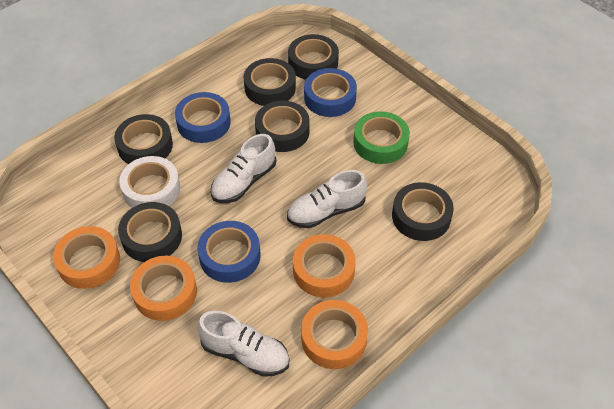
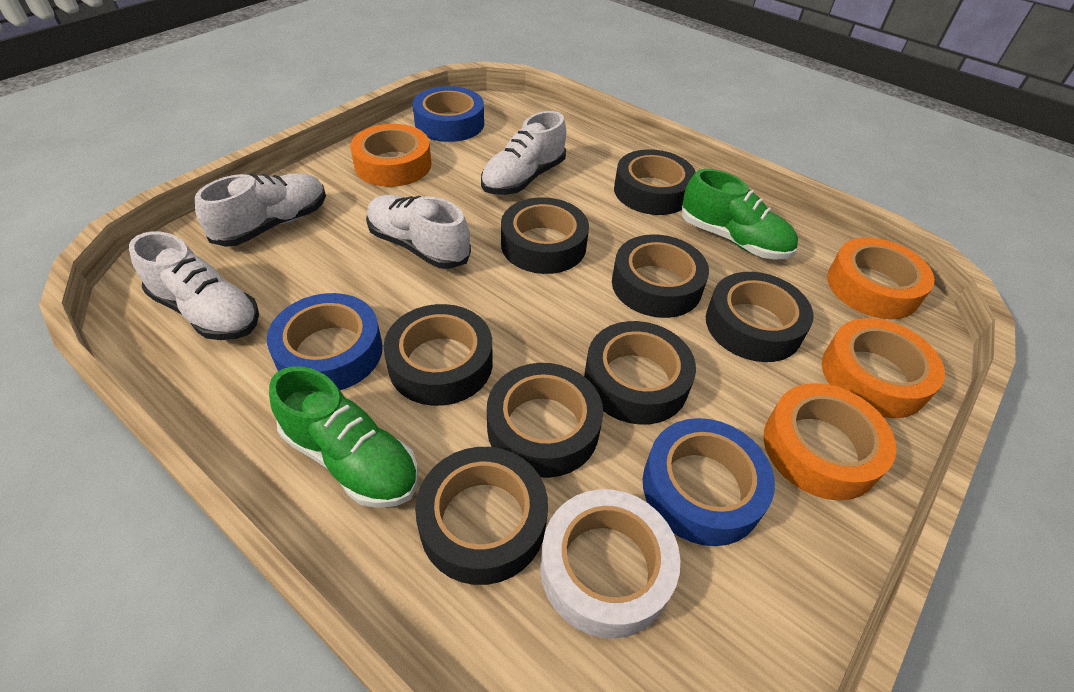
black tape: [114,114,173,164] [118,202,182,262] [244,58,296,106] [255,101,310,152] [288,34,339,80] [392,182,454,241] = 6 -> [383,304,493,406] [415,447,548,585] [487,363,603,478] [501,197,589,274] [584,321,696,425] [612,235,709,318] [614,149,695,215] [706,272,813,362] = 8
green shoe: none = 0 -> [269,366,418,508] [682,169,798,259] = 2
green tape: [353,111,410,164] = 1 -> none = 0
white shoe: [197,311,289,377] [210,134,276,203] [287,170,367,228] = 3 -> [129,231,259,340] [195,173,326,247] [366,195,471,269] [481,111,566,195] = 4

